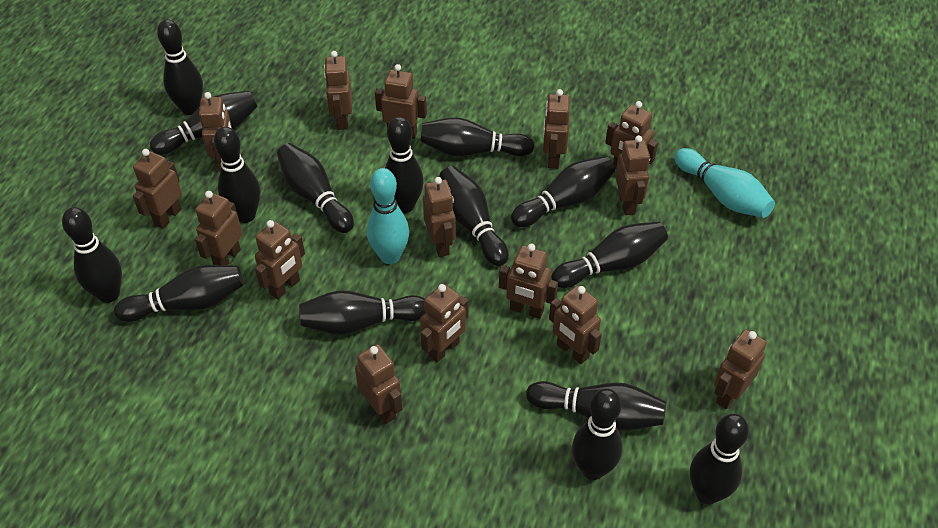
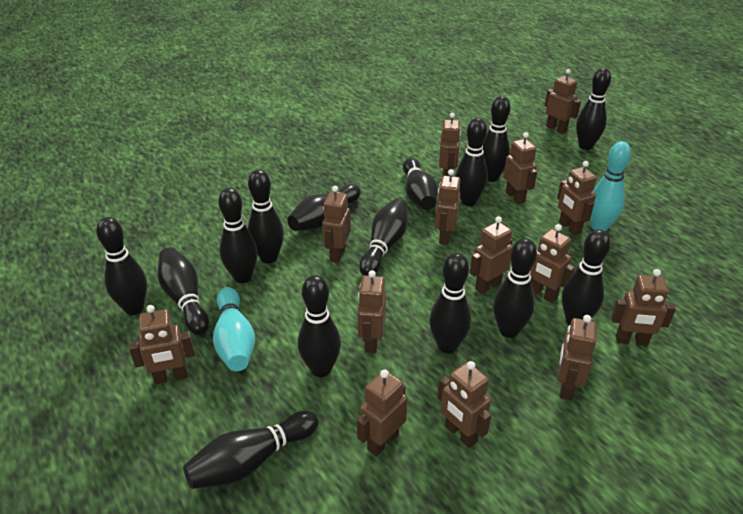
brown robot: [133,149,182,229] [195,191,242,265] [199,92,232,172] [255,220,305,299] [324,51,352,130] [355,344,402,424] [375,64,427,139] [420,284,469,363] [423,177,456,257] [499,244,558,319] [543,89,570,169] [549,285,602,364] [605,101,658,169] [615,135,650,215] [714,329,767,409] = 15 -> [129,305,195,384] [322,186,351,263] [357,369,407,457] [358,270,386,353] [435,169,461,245] [437,361,491,448] [439,113,461,176] [470,216,513,294] [503,132,537,204] [530,224,575,303] [545,69,581,134] [557,161,597,236] [557,315,597,400] [611,269,676,346] = 14

